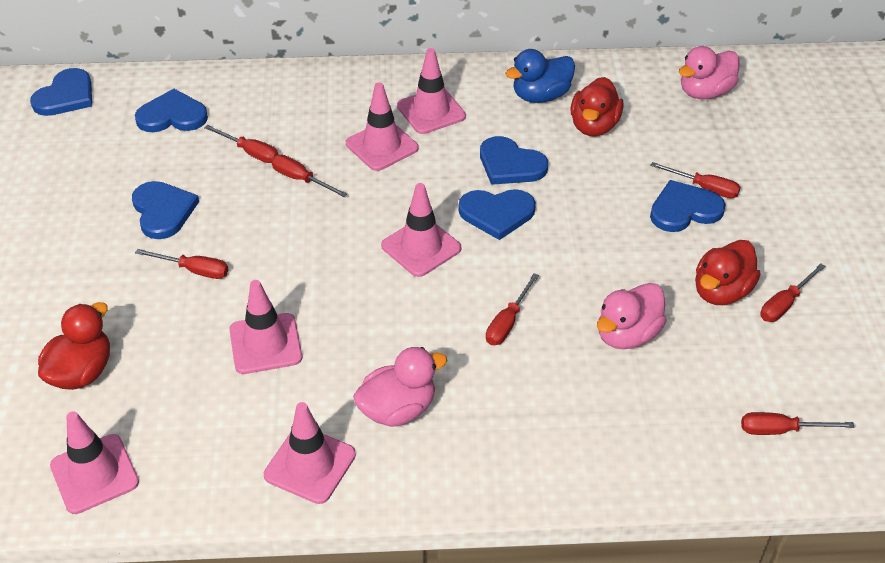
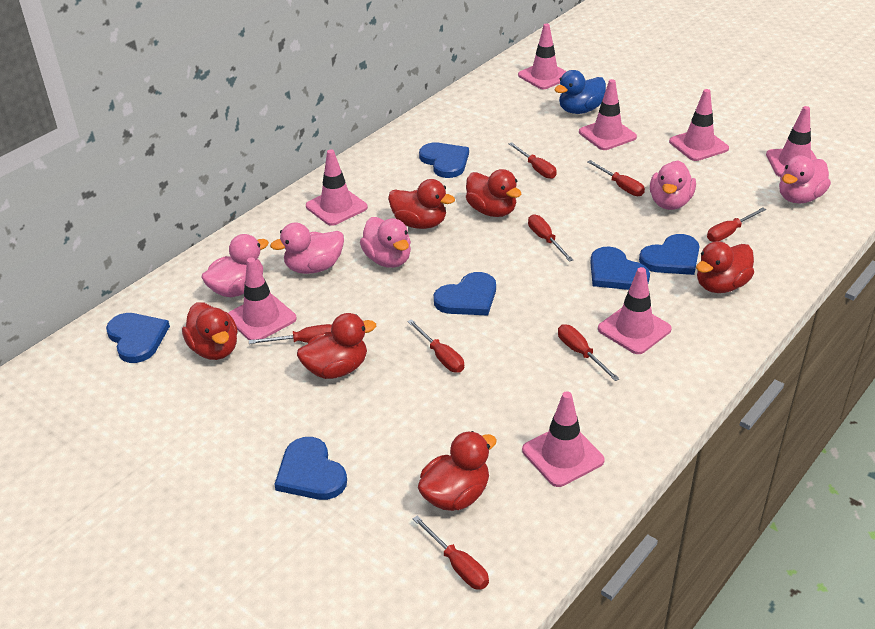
pink duck: [353,347,447,427] [597,283,667,349] [679,46,740,99] = 3 -> [201,234,269,297] [270,223,344,274] [360,217,411,268] [650,160,696,210] [779,156,831,203] = 5
pink traffic cone: [50,411,139,514] [229,280,302,374] [264,402,356,504] [346,82,419,171] [381,183,461,277] [397,48,466,134] = 6 -> [228,257,297,340] [306,149,368,226] [518,23,567,89] [522,391,605,487] [579,79,637,150] [598,267,672,354] [669,89,729,161] [766,106,817,177] = 8
red duck: [38,302,110,390] [571,77,624,136] [695,240,761,305] = 3 -> [182,302,238,360] [297,313,376,379] [388,179,455,229] [418,431,497,511] [466,169,521,217] [696,241,754,293] = 6
red screwdriver: [135,249,229,279] [204,125,278,163] [271,155,347,197] [486,273,539,345] [650,162,741,198] [741,412,855,435] [760,263,826,322] = 7 -> [249,324,332,344] [407,319,464,372] [413,516,489,590] [509,142,557,179] [528,214,573,262] [558,324,619,381] [588,160,645,196] [707,207,766,242] = 8

